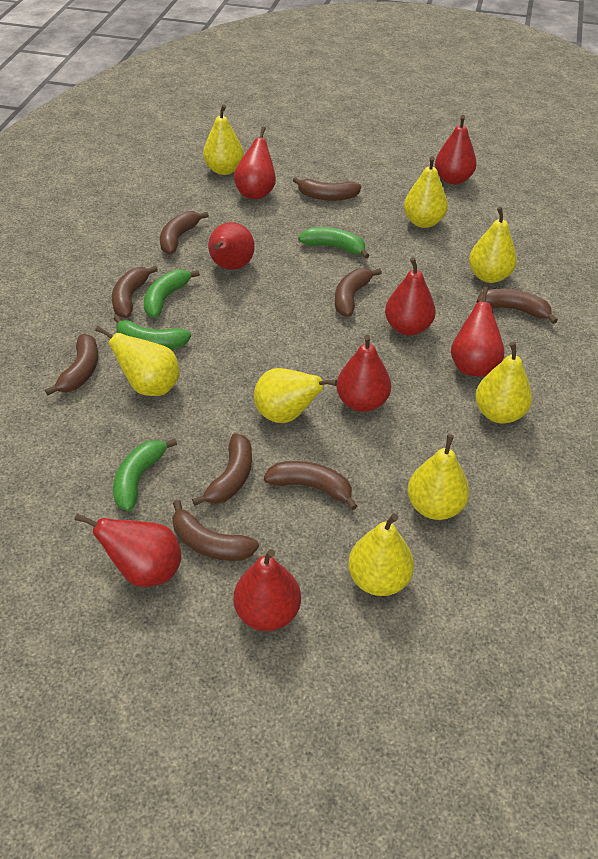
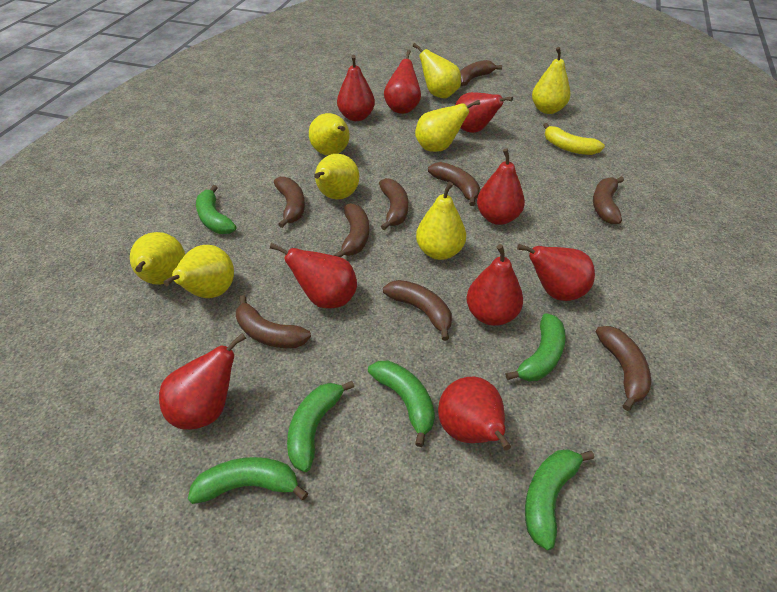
green banana: [113,438,177,511] [114,315,191,349] [144,269,200,318] [298,227,369,259] = 4 -> [188,457,308,504] [196,185,237,234] [287,381,354,472] [368,361,435,447] [506,313,566,381] [525,449,594,550] = 6
red pear: [75,513,182,587] [208,222,255,270] [233,549,301,631] [234,127,276,199] [336,335,391,412] [385,257,436,336] [435,115,477,185] [451,286,505,377] = 8 -> [159,333,246,430] [270,243,357,308] [337,55,375,121] [384,50,421,114] [438,377,511,451] [455,92,513,133] [466,244,523,326] [477,148,525,225] [517,244,595,301] = 9
yellow banana: none = 0 -> [543,123,605,155] = 1

